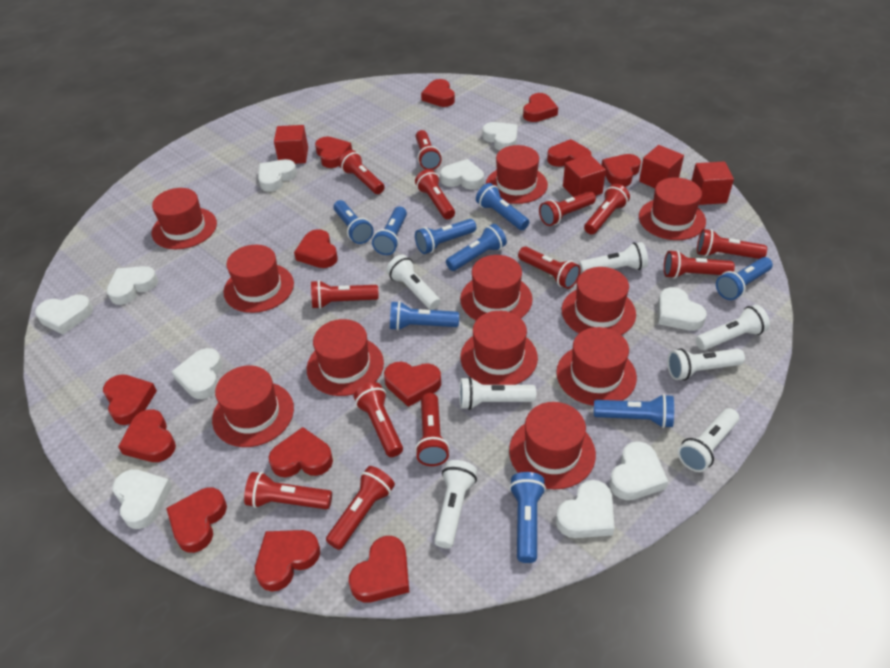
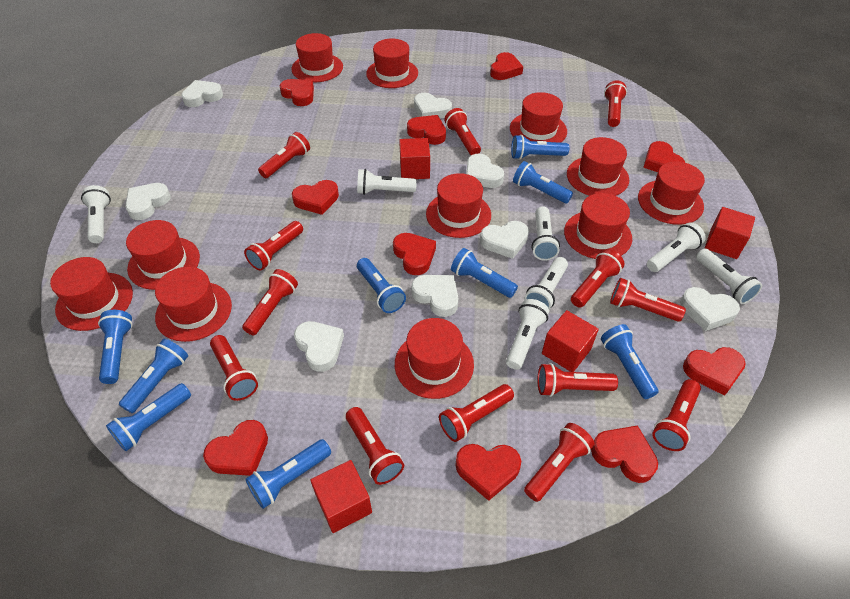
red heart: [103,374,157,425] [118,409,176,462] [166,487,227,553] [255,530,320,591] [269,427,333,477] [294,229,338,268] [315,137,352,168] [349,536,409,602] [384,362,441,407] [421,79,455,107] [523,93,558,122] [547,139,592,167] [602,154,641,187] = 13 -> [203,420,268,476] [280,79,314,106] [292,180,339,215] [393,233,436,275] [407,115,446,145] [456,444,521,501] [490,52,523,80] [591,425,658,483] [643,141,685,172] [683,347,746,396] = 10
white heart: [35,295,93,334] [106,266,158,305] [112,469,172,529] [171,348,223,399] [258,159,297,192] [440,159,484,189] [482,122,518,151] [556,480,614,538] [609,441,668,500] [658,287,707,331] = 10 -> [125,183,171,220] [181,80,223,107] [294,321,344,372] [411,275,458,317] [414,93,452,118] [466,154,504,188] [480,221,529,259] [680,287,740,331] = 8

